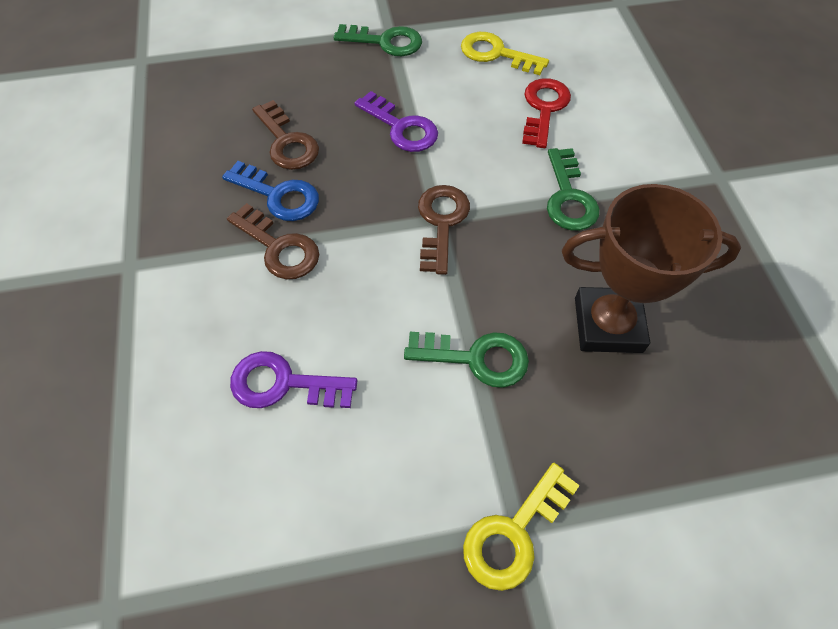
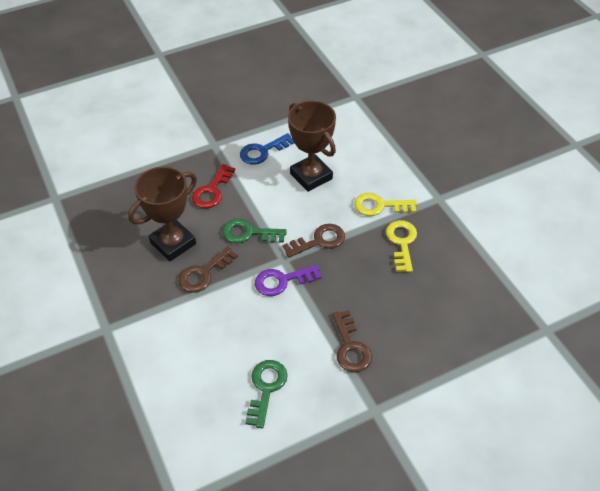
brown trophy: [562,184,741,353] = 1 -> [128,167,197,261] [288,101,336,192] = 2
green key: [334,24,422,56] [404,332,529,388] [547,148,600,231] = 3 -> [222,219,287,243] [245,360,288,428] = 2
purple key: [230,351,357,408] [354,91,438,152] = 2 -> [255,265,322,296] = 1

